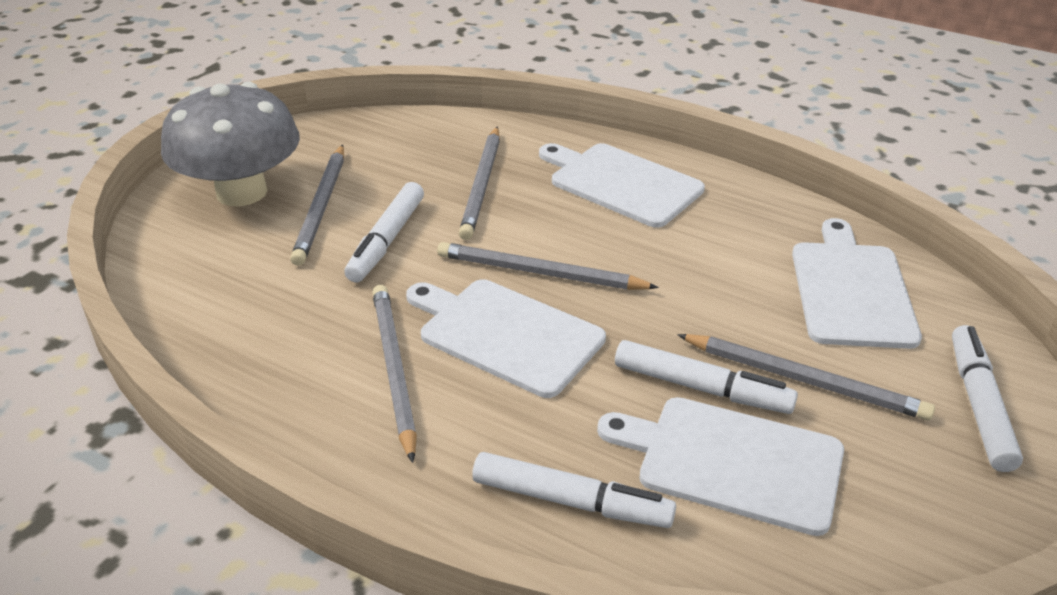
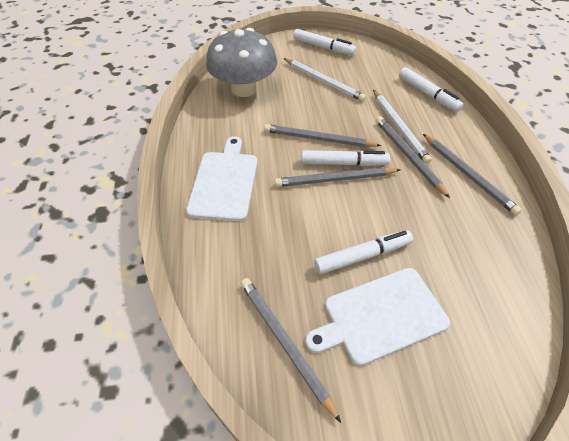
white cutting board: [406,279,606,398] [539,143,705,228] [597,397,844,536] [792,218,922,349] = 4 -> [186,136,258,221] [305,268,450,366] = 2
white pencil: none = 0 -> [283,58,366,102] [373,90,432,164] = 2

